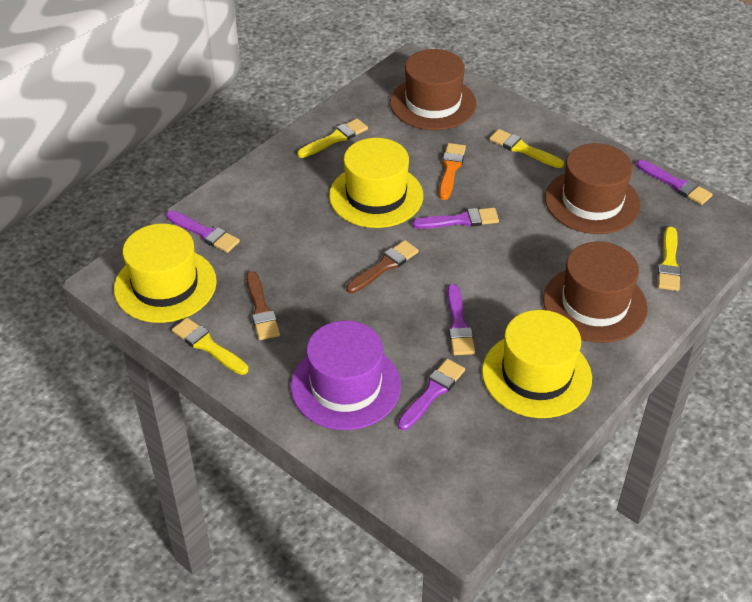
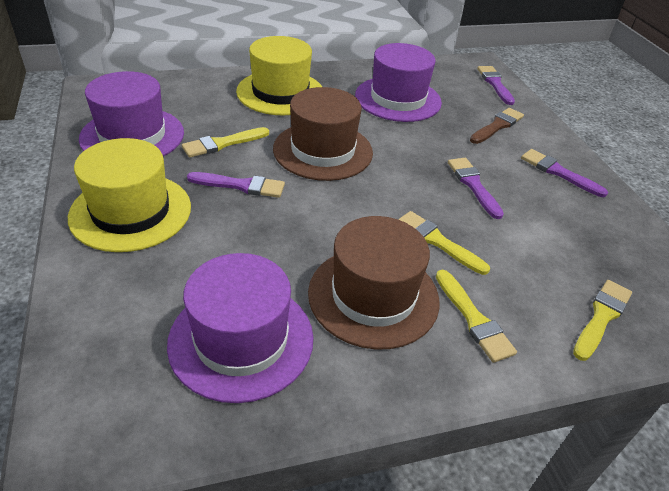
brown brush: [246,271,280,340] [346,240,419,293] = 2 -> [470,108,524,144] = 1
brown hat: [390,49,477,130] [543,242,648,343] [545,143,641,234] = 3 -> [273,87,373,181] [308,216,440,350] = 2
orange brush: [439,143,466,200] = 1 -> none = 0
purple brush: [166,210,240,253] [398,359,465,430] [412,208,499,229] [447,284,475,355] [636,160,713,205] = 5 -> [187,172,285,198] [448,158,504,219] [477,66,515,105] [521,149,608,197] = 4
purple hat: [291,321,401,430] = 1 -> [79,71,184,156] [167,253,314,403] [355,43,442,122] = 3
yellow hat: [114,224,217,323] [329,138,423,228] [482,310,592,418] = 3 -> [68,138,191,252] [236,36,322,116] = 2

